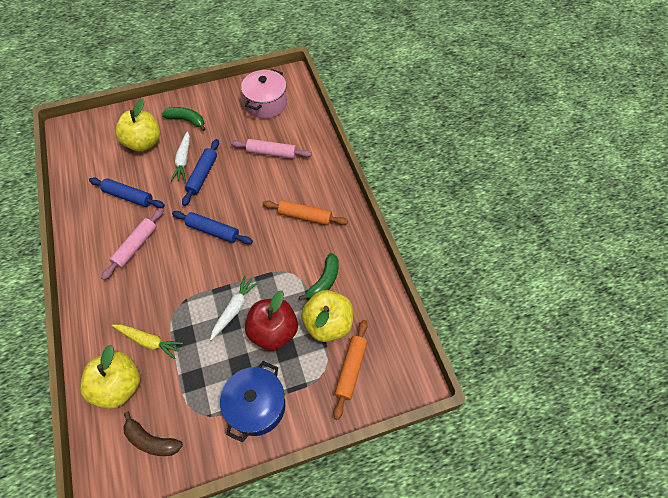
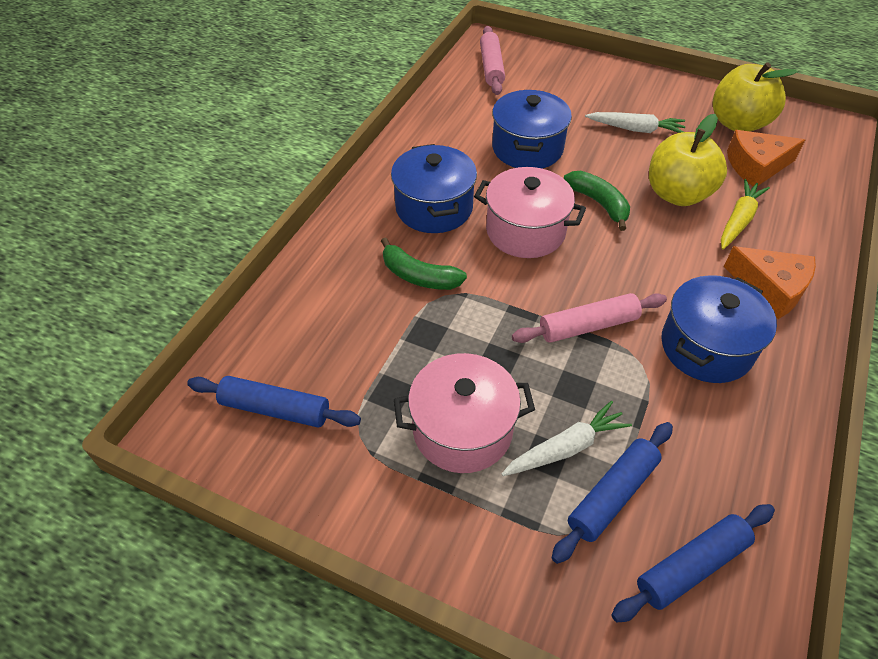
blue pot: [220,361,285,443] = 1 -> [391,144,477,233] [492,90,572,169] [661,275,777,383] = 3
brown banana: [123,411,183,456] = 1 -> none = 0
orange cheese: none = 0 -> [724,246,816,319] [727,130,805,186] = 2
orange rolling pin: [263,200,348,225] [334,320,368,420] = 2 -> none = 0
pink pot: [241,69,287,119] = 1 -> [394,353,535,473] [474,167,586,258] = 2
red apple: [245,291,298,351] = 1 -> none = 0
yellow apple: [80,345,140,409] [115,99,160,152] [301,290,353,342] = 3 -> [649,114,727,206] [712,62,798,131] = 2

